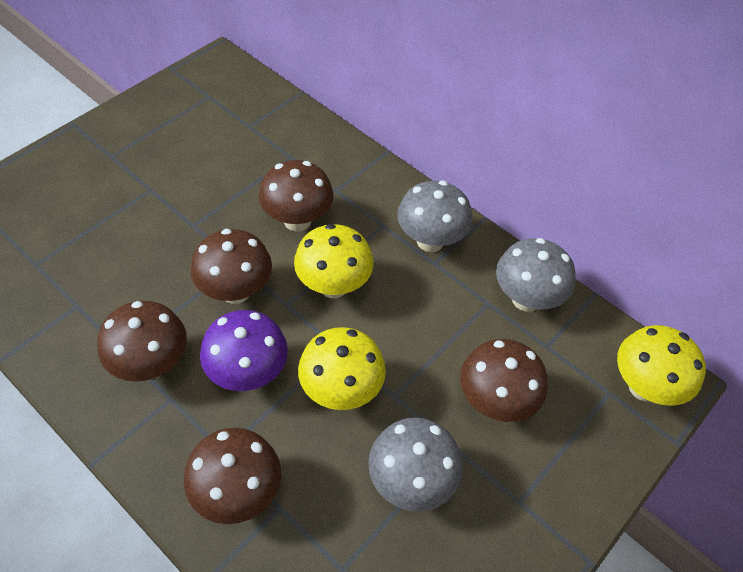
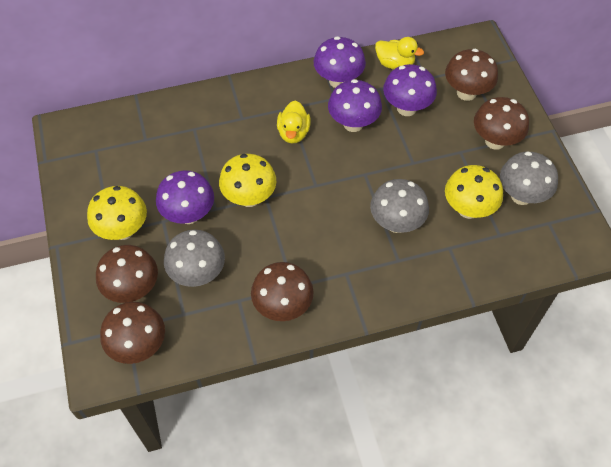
purple mushroom: [200,310,288,391] = 1 -> [156,170,214,224] [314,36,366,88] [328,79,382,132] [383,64,437,116] = 4
yellow duck: none = 0 -> [277,100,311,144] [375,37,424,69] = 2

